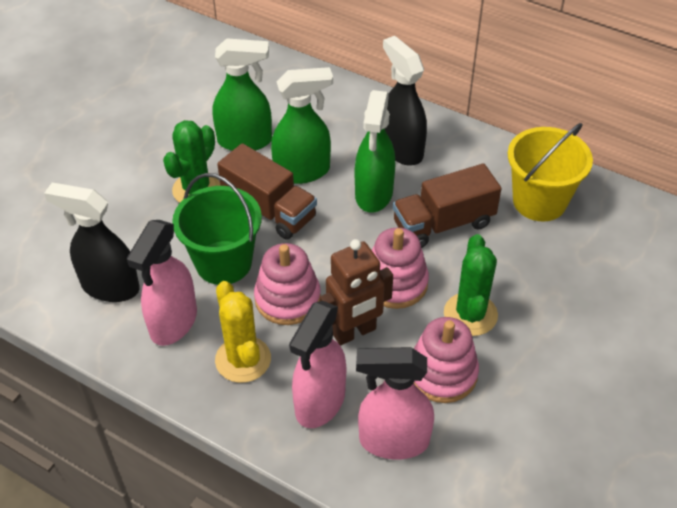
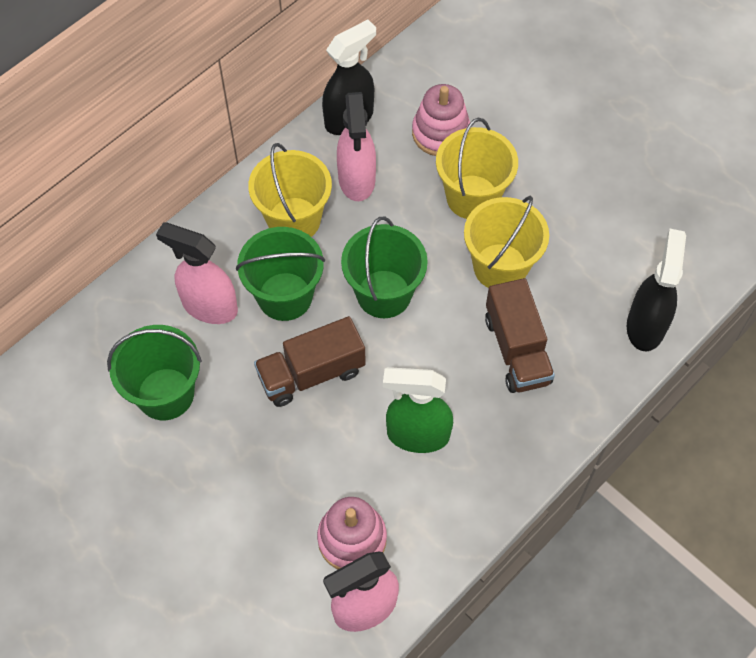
brown robot: [320,239,393,345] = 1 -> none = 0
green bucket: [172,173,262,285] = 1 -> [107,325,202,420] [236,227,325,321] [341,217,428,318] = 3
green cactus: [163,120,220,203] [444,234,498,336] = 2 -> none = 0
green spray bottle: [212,38,272,151] [271,67,333,184] [355,90,395,213] = 3 -> [383,367,453,453] = 1
pink stacking toy: [254,243,321,325] [372,228,429,309] [414,317,479,403] = 3 -> [317,497,387,569] [412,84,470,156] = 2
yellow bucket: [508,123,593,221] = 1 -> [248,143,332,237] [436,118,518,219] [464,196,549,288] = 3
yellow cactus: [215,281,271,383] = 1 -> none = 0

